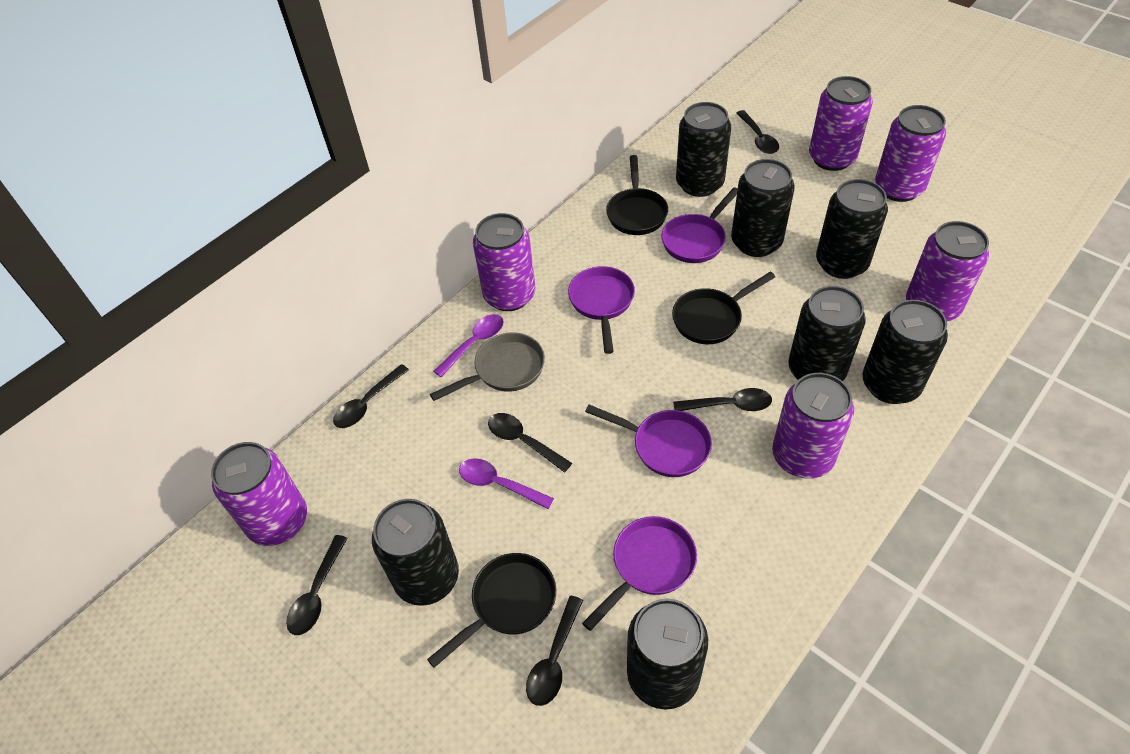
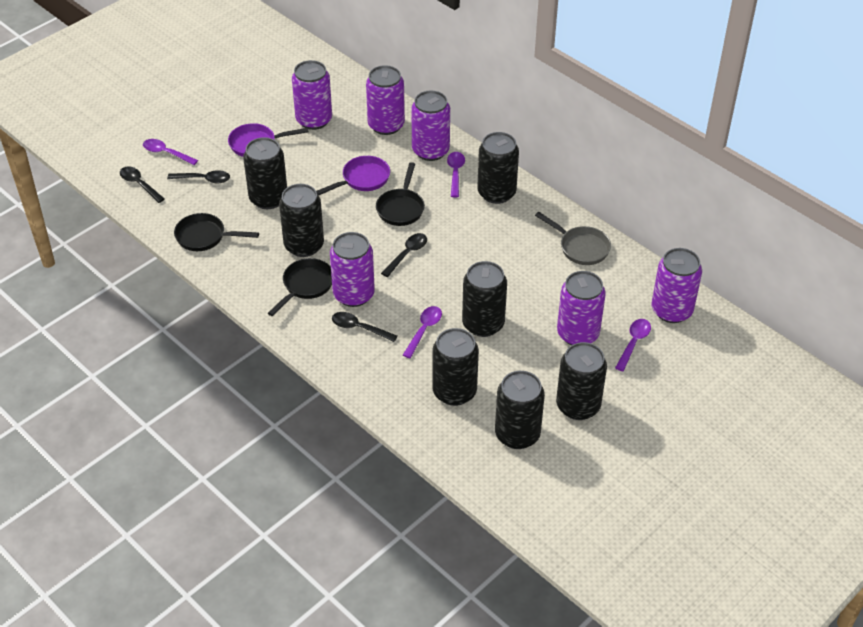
black spoon: [286,535,348,635] [333,364,409,428] [488,413,572,473] [526,596,583,706] [673,388,772,411] [736,110,779,154] = 6 -> [120,166,165,203] [167,170,230,183] [332,312,398,342] [381,233,427,277] = 4
purple pan: [568,266,635,354] [582,516,697,631] [585,405,712,477] [662,188,738,263] = 4 -> [228,123,308,157] [316,156,390,195] = 2
purple spoon: [433,314,504,377] [459,458,554,509] = 2 -> [143,139,198,165] [403,306,442,358] [447,152,465,197] [615,319,651,371] = 4

